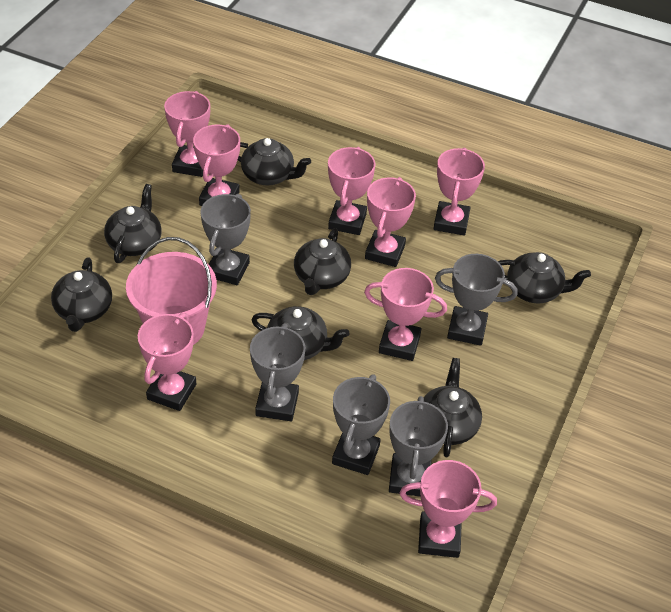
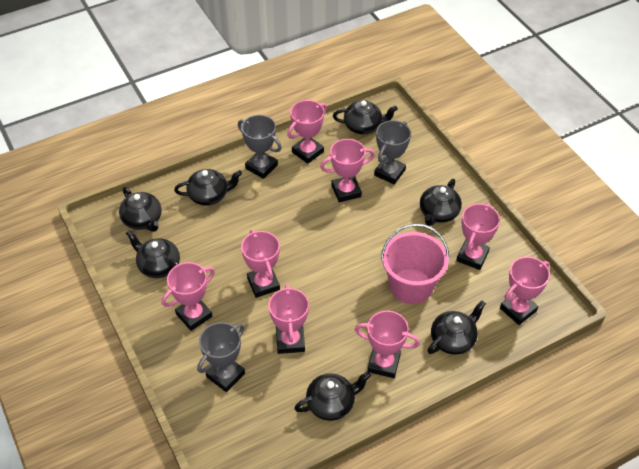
grey trophy: [200,194,251,285] [250,324,305,421] [332,374,390,475] [389,396,448,497] [435,254,518,346] = 5 -> [197,322,245,392] [238,115,282,179] [374,120,411,184] = 3

